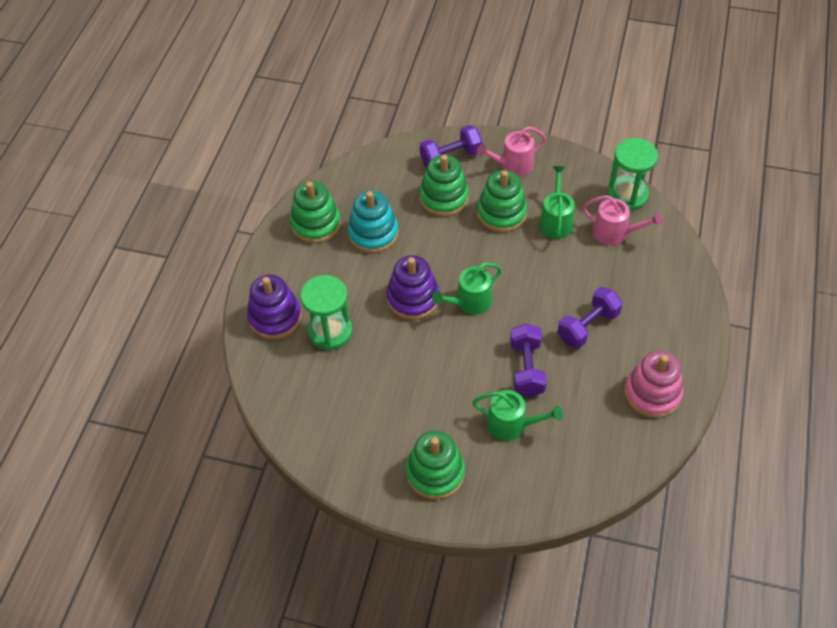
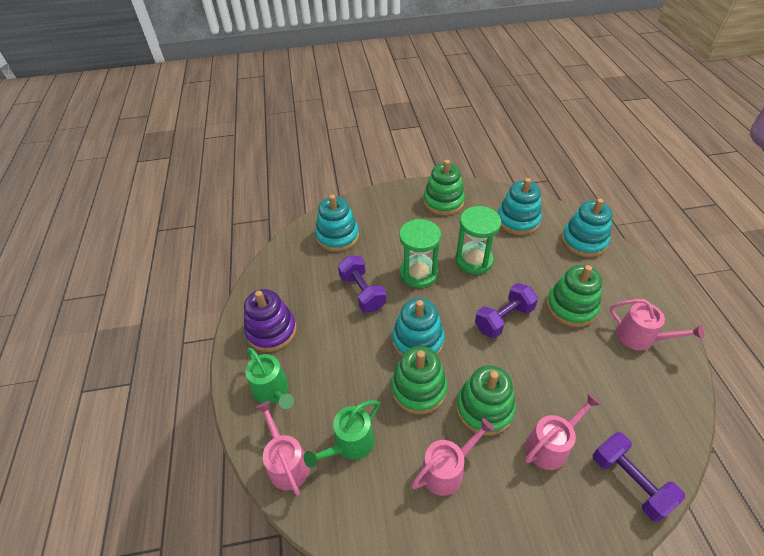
green watering can: [432,262,502,315] [472,390,563,441] [539,166,575,239] = 3 -> [245,348,294,409] [304,400,380,468] = 2
pink stacking toy: [624,350,683,418] = 1 -> none = 0
pink watering can: [477,127,546,176] [583,195,662,245] = 2 -> [256,401,310,496] [411,418,495,496] [525,393,601,470] [610,299,704,350] = 4
purple stacking toy: [247,275,302,339] [386,255,439,320] = 2 -> [244,289,297,352] = 1
turquoise stacking toy: [348,191,399,253] = 1 -> [315,195,359,252] [392,298,445,357] [498,178,542,235] [561,198,612,257] = 4

